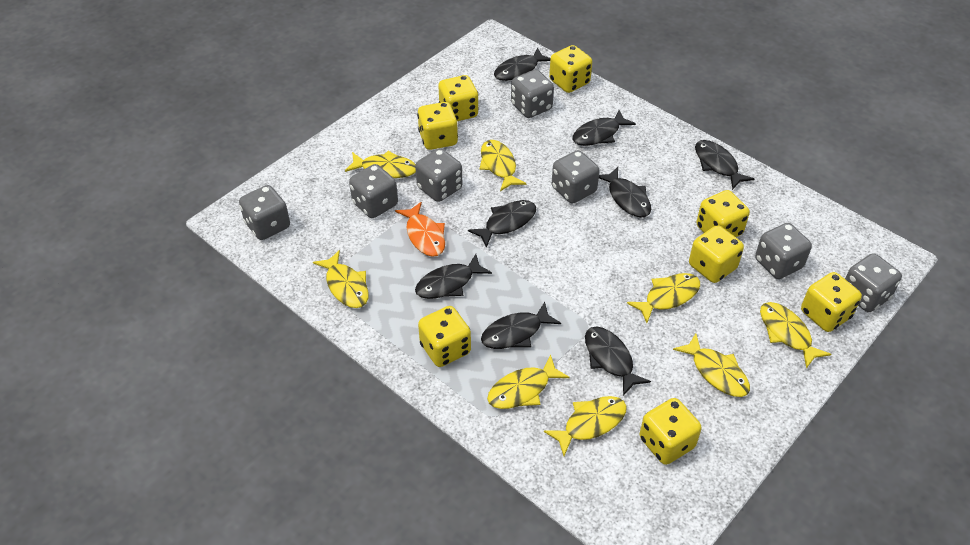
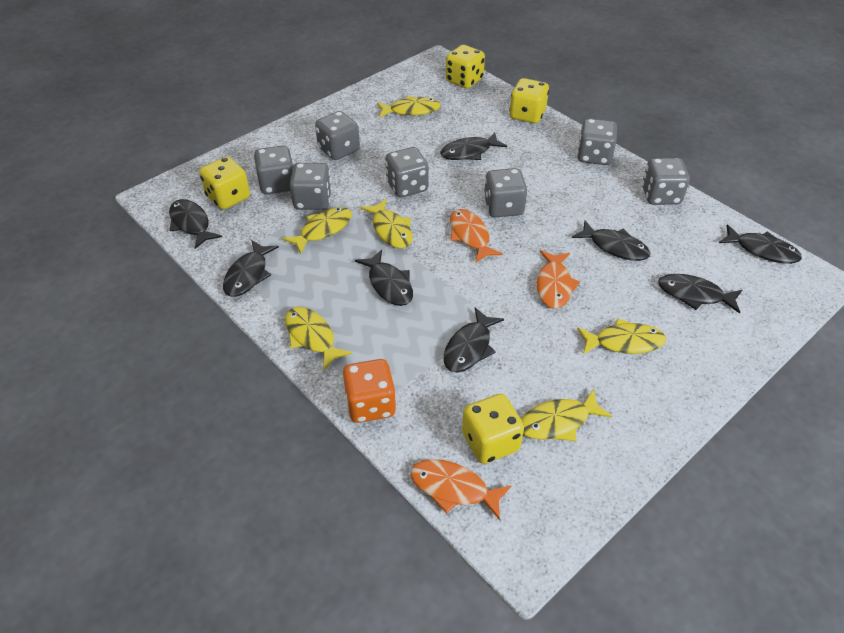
orange dice: none = 0 -> [342,359,396,423] = 1
orange fish: [395,202,445,257] = 1 -> [410,459,512,520] [450,209,503,263] [537,250,580,309] = 3
yellow dice: [417,102,458,150] [418,306,471,367] [438,75,479,121] [549,45,592,93] [640,398,702,465] [689,225,744,283] [697,190,750,237] [801,272,862,332] = 8 -> [199,157,250,209] [446,45,485,89] [462,394,524,464] [509,78,549,123] = 4
yellow fish: [313,250,369,308] [345,151,416,178] [480,140,527,191] [487,354,570,409] [544,396,627,456] [627,273,700,323] [673,333,750,397] [760,302,831,369] = 8 -> [282,207,352,254] [285,307,352,370] [361,199,413,248] [377,96,441,118] [521,389,612,441] [577,318,666,354] = 6

